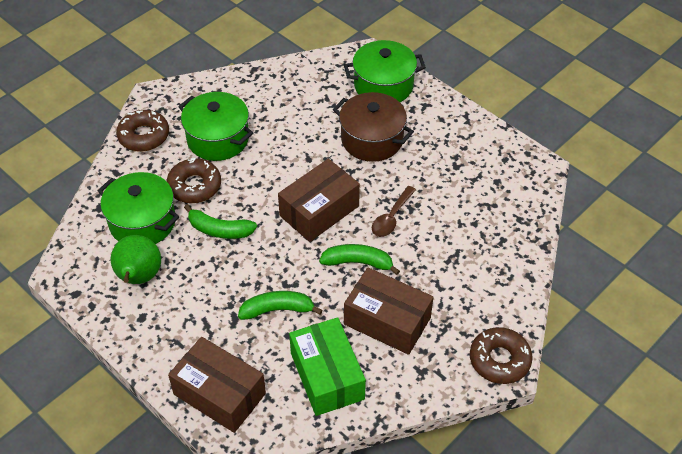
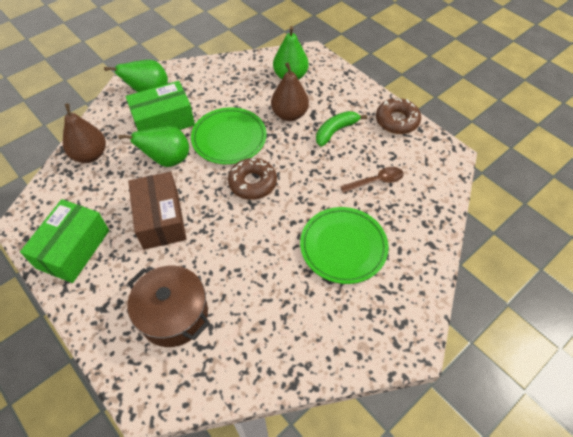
brown box: [168,337,266,433] [278,159,360,242] [344,267,434,355] = 3 -> [128,172,186,250] = 1
brown donut: [116,110,169,152] [166,158,221,203] [470,327,533,384] = 3 -> [228,158,277,200] [376,98,421,134] = 2
brown pear: none = 0 -> [63,103,106,163] [271,63,309,121] = 2
green banana: [184,204,257,239] [238,291,323,320] [319,244,400,275] = 3 -> [316,111,367,147] = 1
green box: [289,317,366,416] = 1 -> [20,199,109,283] [126,81,195,131] = 2
green pear: [111,235,161,284] = 1 -> [104,60,168,92] [118,126,189,167] [273,26,309,80] = 3
green plate: none = 0 -> [191,107,267,164] [300,207,389,284] = 2
green pot: [98,172,179,244] [178,92,253,161] [344,40,426,102] = 3 -> none = 0

